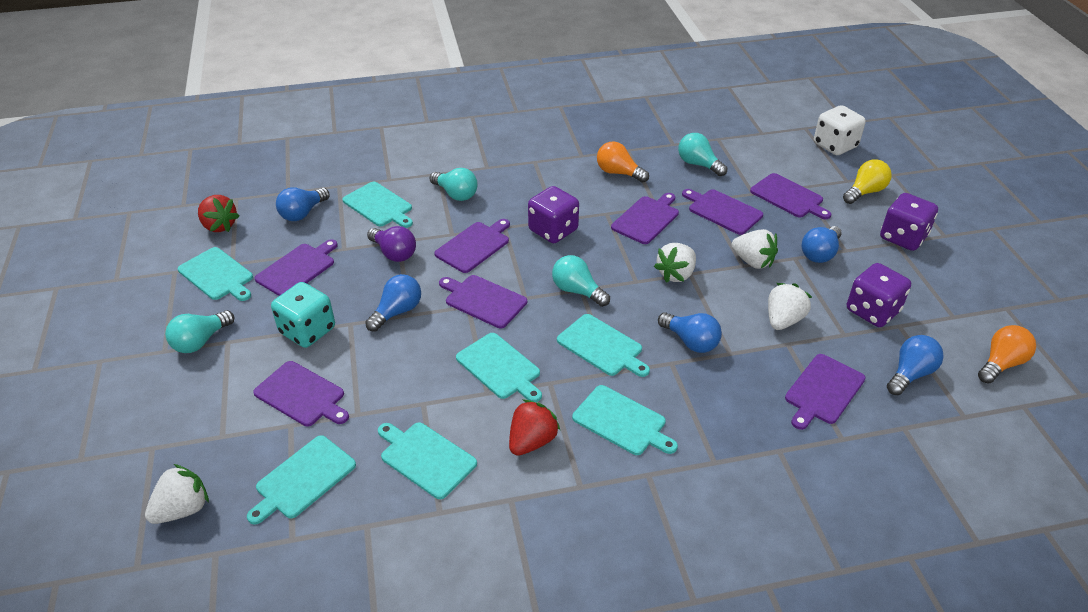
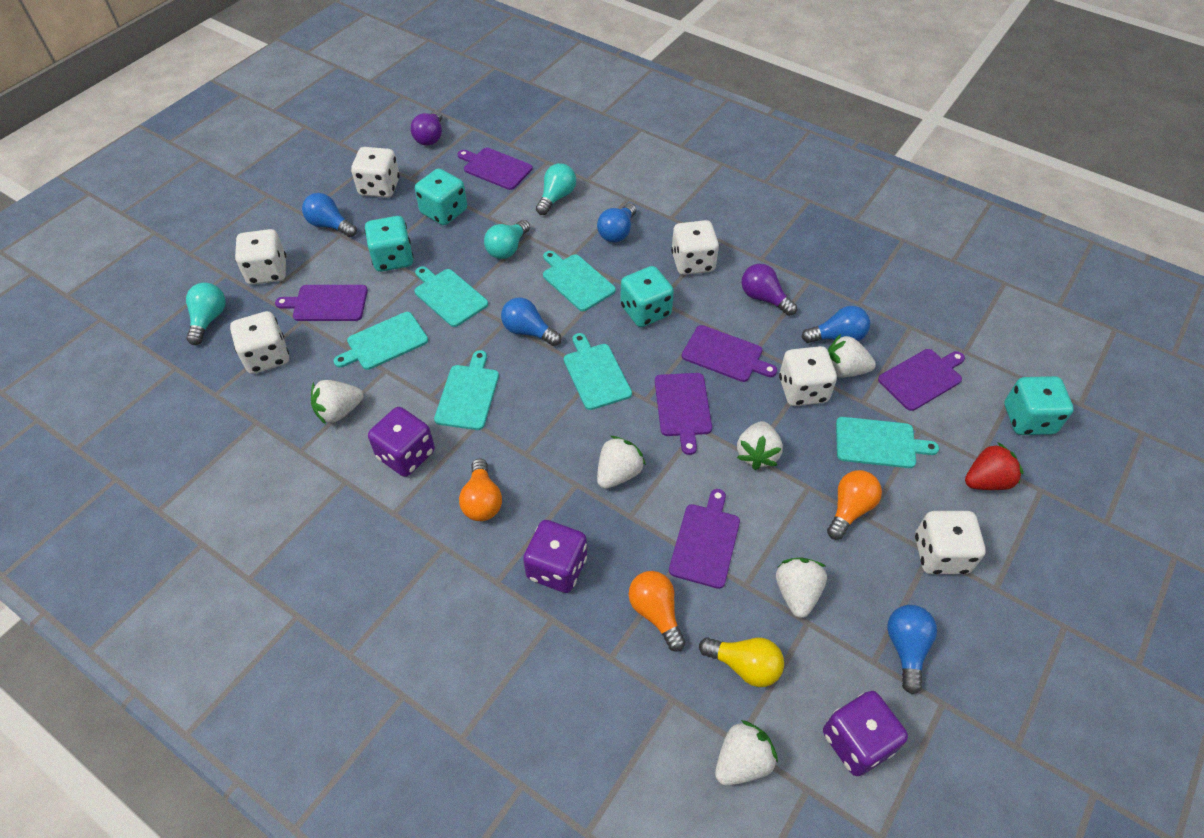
orange light bulb: [597,142,649,183] [978,325,1036,384] = 2 -> [459,459,502,521] [629,571,686,652] [827,470,882,540] = 3
purple cutting board: [253,361,349,426] [255,239,338,296] [434,219,510,273] [439,275,527,328] [611,193,679,244] [682,189,763,235] [750,173,831,219] [785,354,866,430] = 8 -> [275,285,368,321] [458,148,533,190] [655,373,712,455] [669,489,740,589] [682,325,777,382] [878,349,965,411] = 6
purple light bulb: [367,226,416,262] = 1 -> [411,110,442,146] [742,264,797,316] = 2
red strawberry: [198,195,239,232] [509,400,561,456] = 2 -> [965,443,1023,490] = 1
turquoise cutting board: [178,247,253,301] [247,435,356,525] [343,182,413,228] [378,422,477,499] [456,333,542,402] [557,314,650,377] [572,385,678,455] = 7 -> [333,312,428,370] [414,266,488,327] [434,350,499,430] [543,251,616,311] [564,333,632,410] [836,417,939,468] = 6
turquoise dice: [271,282,335,348] = 1 -> [365,216,414,272] [415,168,467,225] [620,266,674,327] [1005,376,1074,435] = 4
turquoise light bulb: [165,310,235,353] [430,168,478,201] [552,255,610,307] [678,133,727,176] = 4 -> [186,282,226,345] [484,220,530,259] [536,163,576,215] = 3
white dice: [814,105,866,155] = 1 -> [230,311,289,374] [235,229,287,285] [351,147,400,198] [671,220,719,275] [779,346,837,406] [915,511,986,574] = 6
white strawberry: [145,464,209,524] [654,243,696,283] [731,229,778,269] [768,283,812,330] = 4 -> [311,380,364,424] [597,436,646,489] [715,720,778,786] [737,421,783,470] [776,557,827,618] [828,334,876,378] = 6

